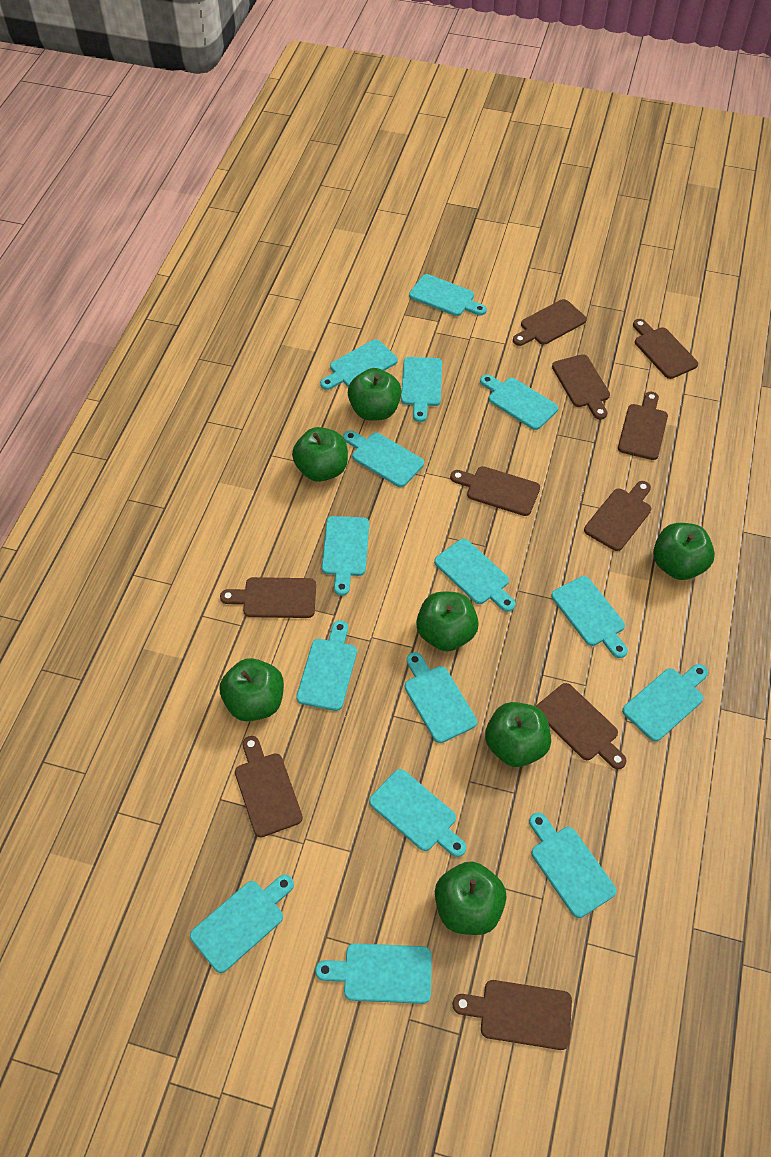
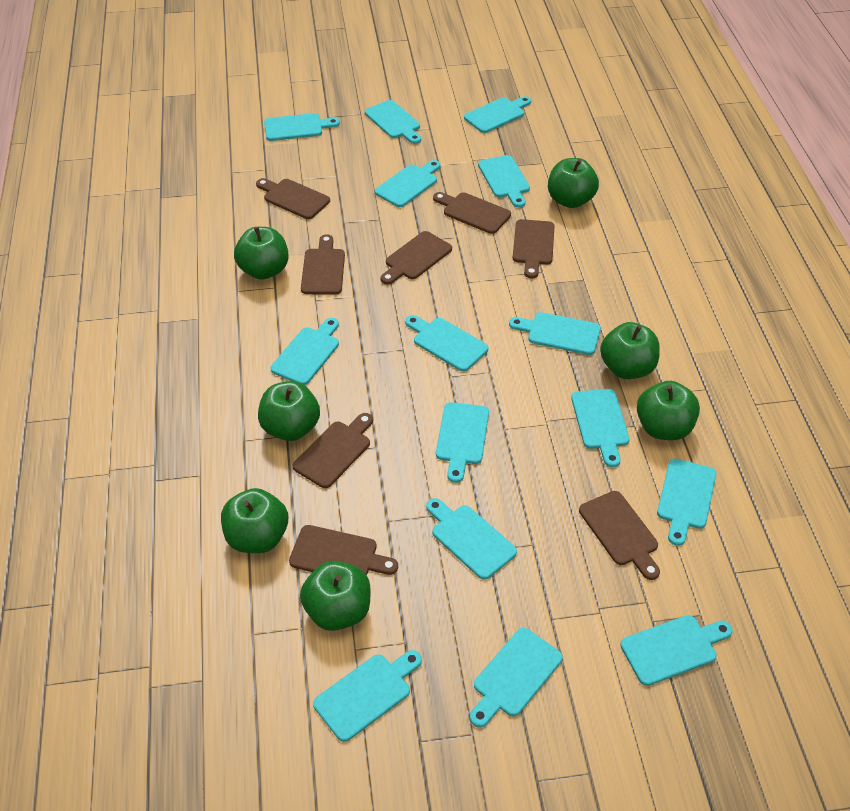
brown cutting board: [220,577,316,618] [235,736,303,837] [450,466,540,516] [452,980,572,1050] [513,299,587,346] [536,683,627,769] [552,354,610,420] [584,481,651,551] [618,392,668,460] [633,319,698,379] = 10 -> [256,178,330,219] [289,525,398,575] [293,413,373,488] [301,234,345,295] [381,231,452,285] [433,192,511,234] [513,219,555,278] [579,491,660,580] = 8

